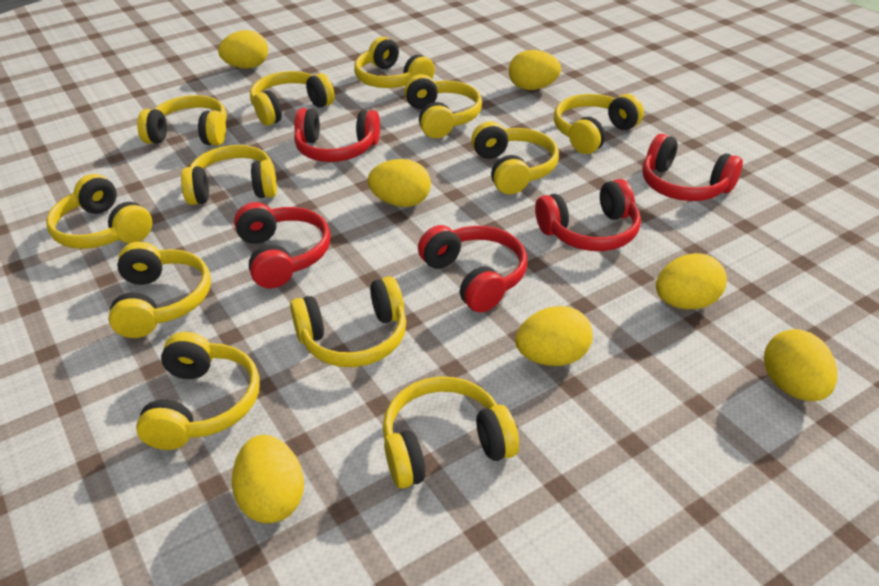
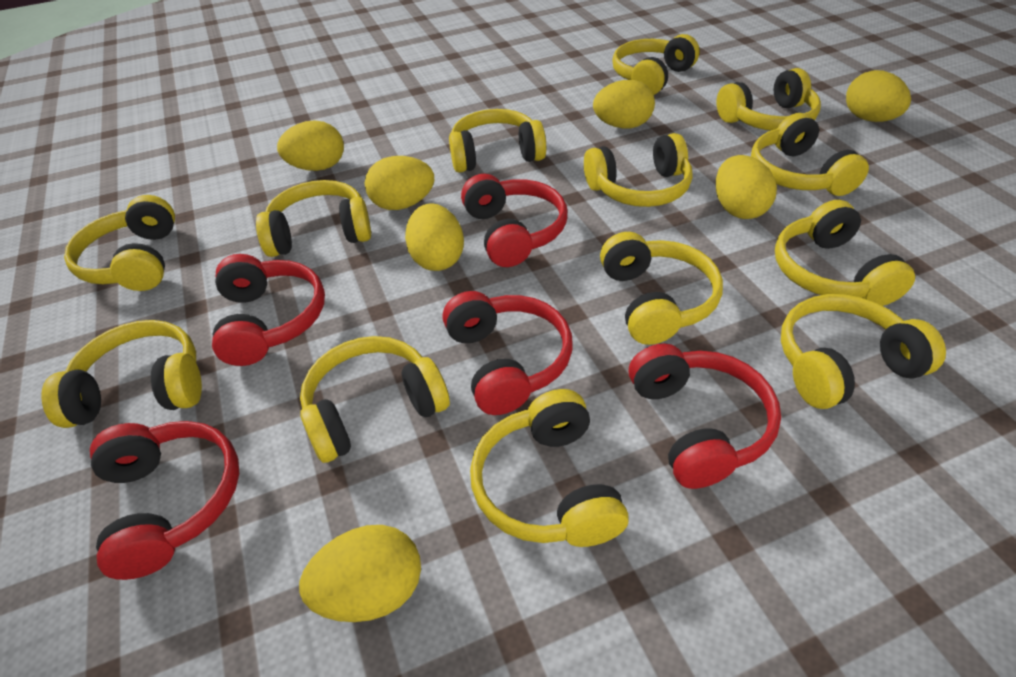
yellow headphones: [46,174,152,249] [109,242,211,338] [136,332,260,450] [137,95,227,146] [181,145,277,205] [250,71,335,126] [290,276,406,367] [354,37,435,88] [383,377,519,488] [404,74,482,138] [471,121,559,194] [554,94,644,154] = 12 -> [41,320,202,428] [64,195,175,291] [256,180,371,257] [300,336,450,463] [449,109,546,173] [470,389,629,547] [584,133,692,207] [600,232,723,345] [612,34,700,95] [716,68,821,131] [751,113,869,196] [775,200,915,306] [781,294,946,409] = 13

